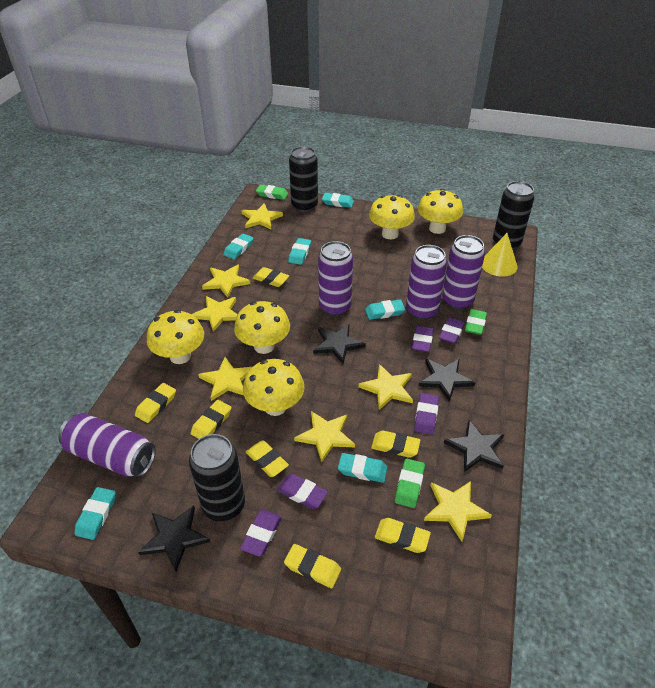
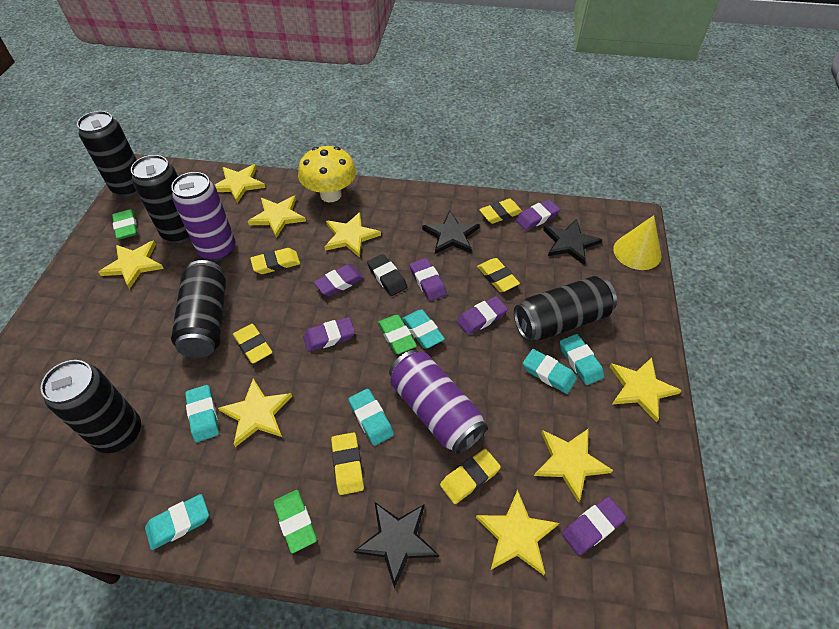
black can: [189,434,245,521] [289,146,318,212] [493,181,534,250] = 3 -> [40,360,141,453] [77,111,138,197] [131,155,190,243] [171,260,226,358] [514,276,617,341] = 5
black eraser: none = 0 -> [367,254,407,296] = 1
black star: [138,506,210,572] [313,324,366,364] [419,359,475,402] [444,420,504,472] = 4 -> [354,502,439,588] [422,211,480,254] [543,219,602,265] = 3
purple can: [58,413,156,477] [318,241,353,316] [406,245,447,320] [442,235,485,310] = 4 -> [171,172,235,261] [389,350,488,455] = 2
purple eraser: [240,509,282,557] [277,474,328,509] [412,326,433,352] [414,393,439,435] [439,317,465,344] = 5 -> [303,317,355,352] [314,264,364,296] [410,258,447,301] [457,296,508,335] [515,200,560,230] [562,497,627,555] = 6
yellow eraser: [135,383,176,423] [191,400,231,439] [246,440,289,477] [253,267,289,287] [284,544,341,588] [371,430,420,458] [375,518,431,553] = 7 -> [233,324,272,363] [250,248,300,274] [331,432,364,495] [440,449,501,504] [477,258,520,292] [479,199,522,224] = 6
yellow mushroom: [147,310,204,364] [234,301,290,354] [243,359,305,416] [369,195,415,239] [418,189,463,234] = 5 -> [298,146,356,202] = 1
yellow star: [192,296,238,332] [198,357,252,401] [202,265,251,298] [242,203,283,230] [294,411,355,462] [358,364,413,410] [424,481,492,541] = 7 -> [98,241,164,289] [215,164,266,203] [218,379,292,447] [248,196,306,238] [325,212,381,257] [476,490,559,575] [534,428,613,503] [610,357,682,423] = 8

